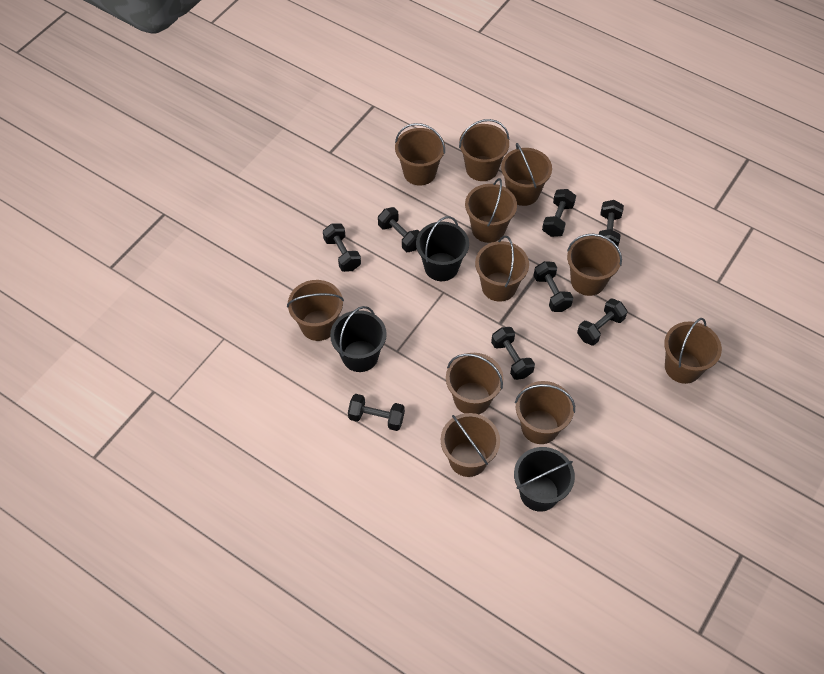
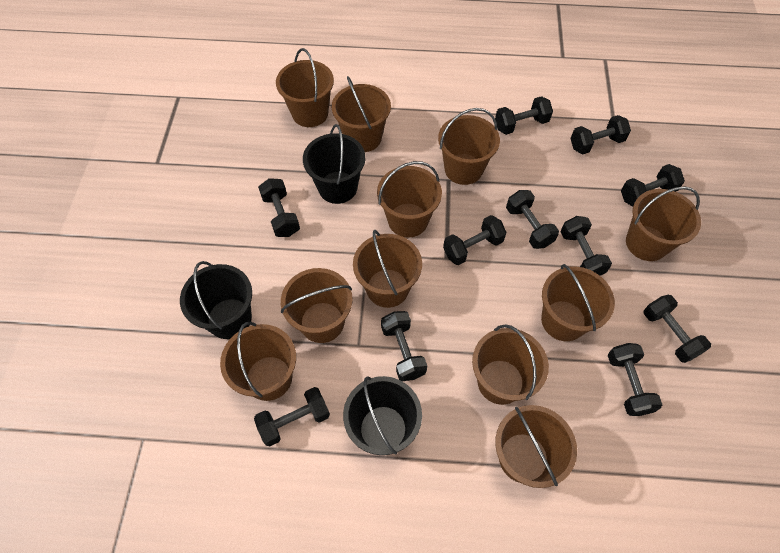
black dumbbell: [323,224,361,272] [348,394,405,431] [378,207,420,252] [491,327,535,380] [533,261,573,312] [542,189,576,237] [577,298,627,346] [599,200,624,246] = 8 -> [254,387,330,447] [258,178,300,237] [381,311,427,381] [443,215,507,265] [495,96,553,135] [506,190,559,249] [560,216,612,276] [570,115,631,154] [608,343,663,416] [621,164,685,206] [643,295,711,363] = 11

